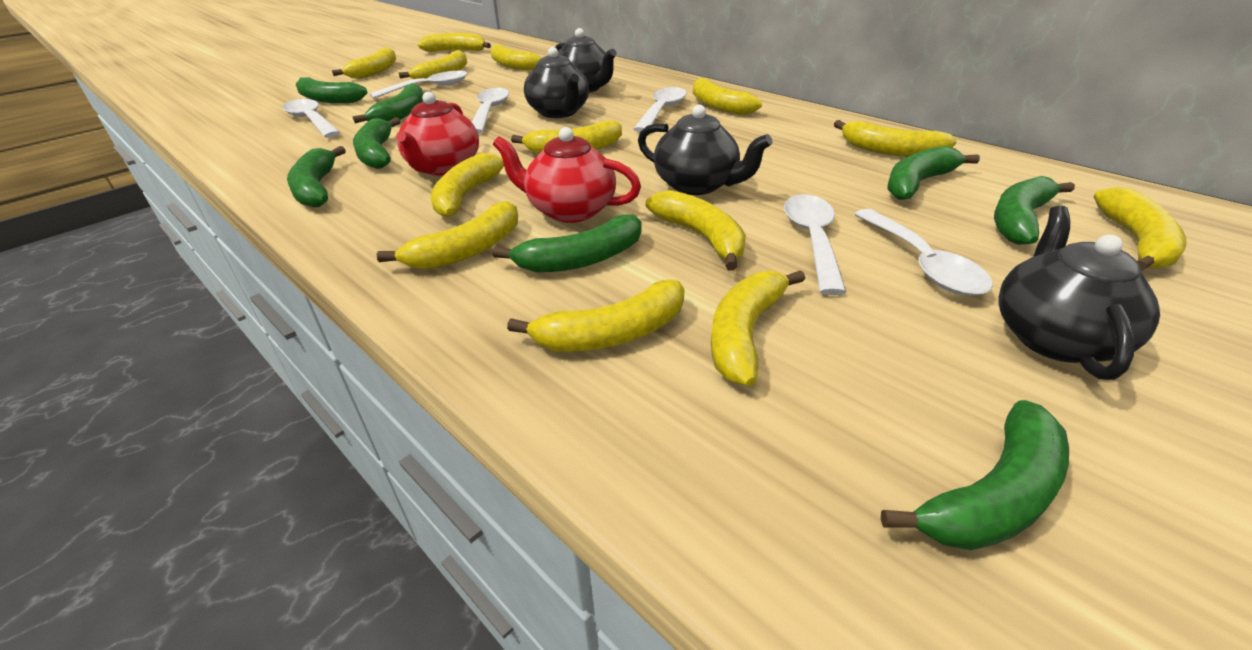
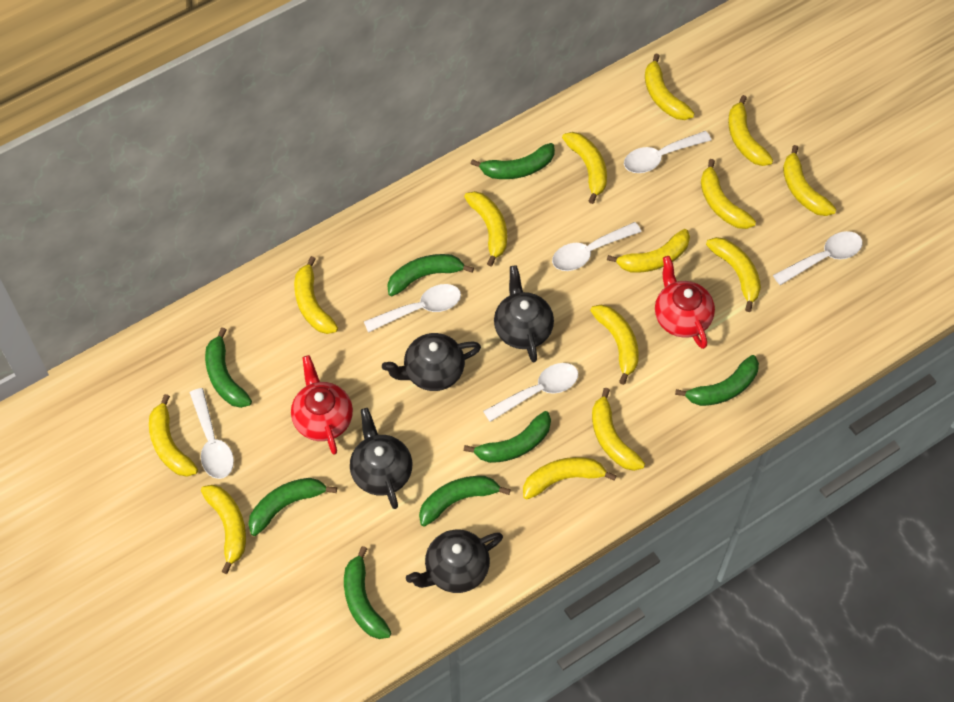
yellow banana: [332,47,396,79] [377,201,518,270] [399,50,467,82] [418,33,491,52] [431,153,504,218] [490,44,542,71] [507,280,685,351] [511,121,622,154] [645,190,746,271] [693,78,762,115] [711,270,805,386] [834,120,957,157] [1094,187,1187,271] = 13 -> [149,394,198,477] [201,485,246,574] [294,256,338,334] [464,191,507,266] [523,457,617,500] [562,132,607,204] [590,304,639,385] [592,388,645,471] [607,229,690,273] [645,54,695,120] [701,159,756,229] [706,237,761,312] [728,95,773,166] [783,145,836,216] = 14

